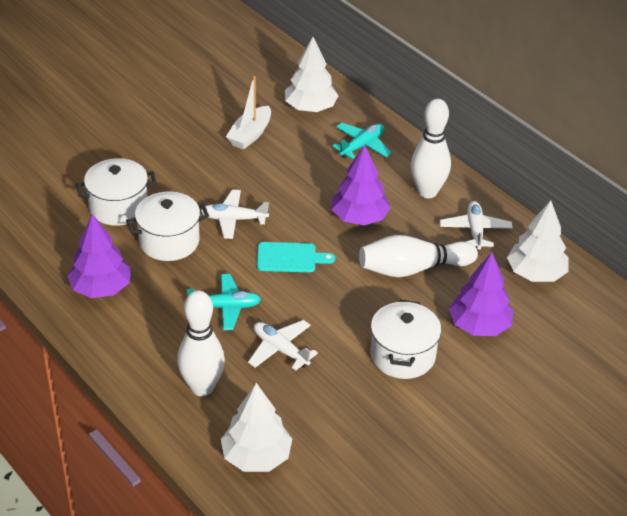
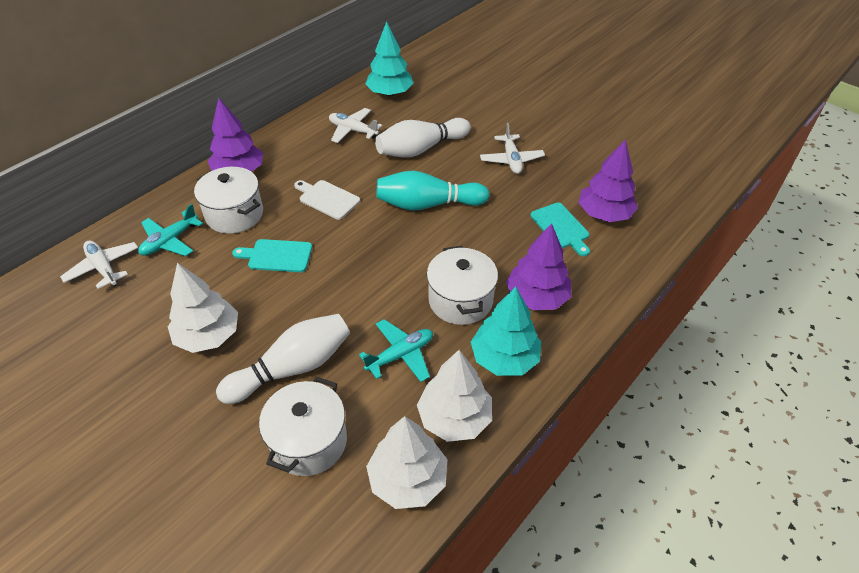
turquoise bowling pin: none = 0 -> [376,171,489,210] = 1
turquoise cutting board: [257,242,335,272] = 1 -> [232,239,312,272] [531,203,590,256] = 2
turquoise tree: none = 0 -> [365,21,414,96] [471,287,541,376] = 2
white boat: [226,76,271,150] = 1 -> none = 0
white bowling pin: [177,291,225,396] [359,235,478,277] [411,99,451,198] = 3 -> [216,314,350,404] [375,118,471,158] = 2
white cutting board: none = 0 -> [294,180,360,220] = 1

